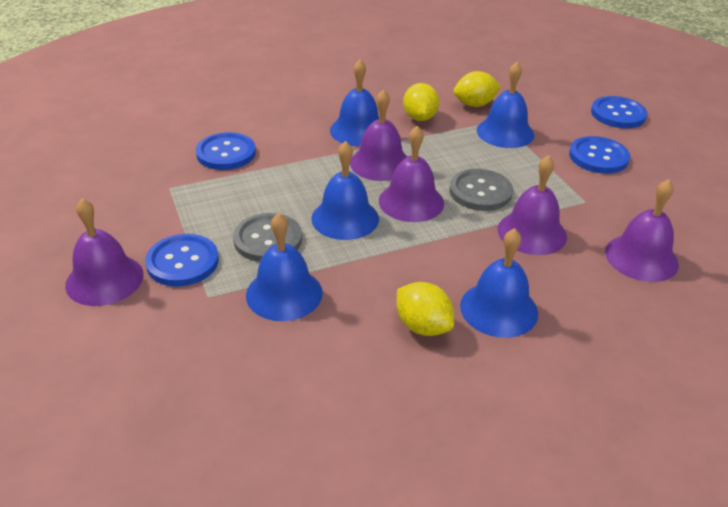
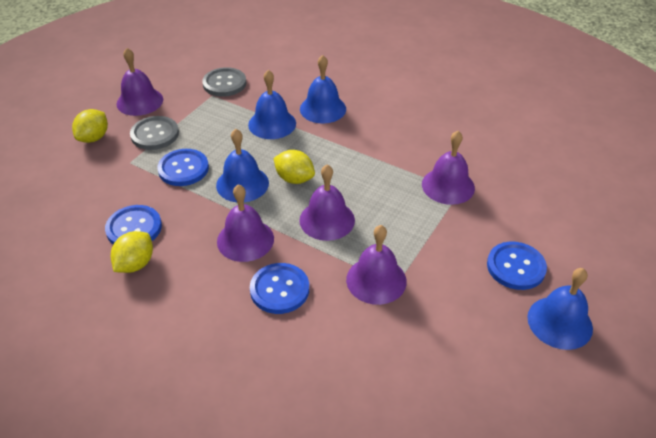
blue bell: [246,213,323,321] [311,141,379,240] [330,60,379,146] [460,228,538,338] [477,62,535,148] = 5 -> [216,129,269,202] [248,70,296,139] [300,55,346,123] [527,268,593,350] = 4

